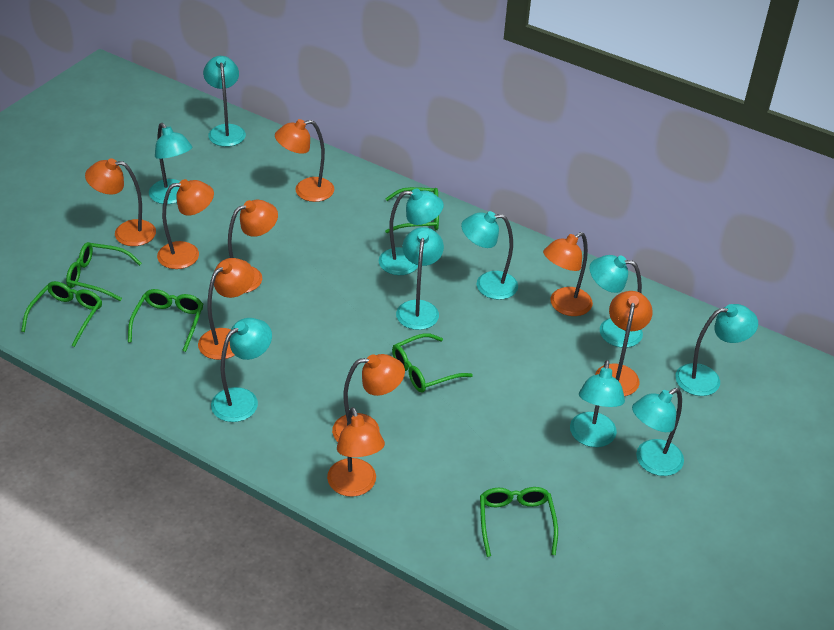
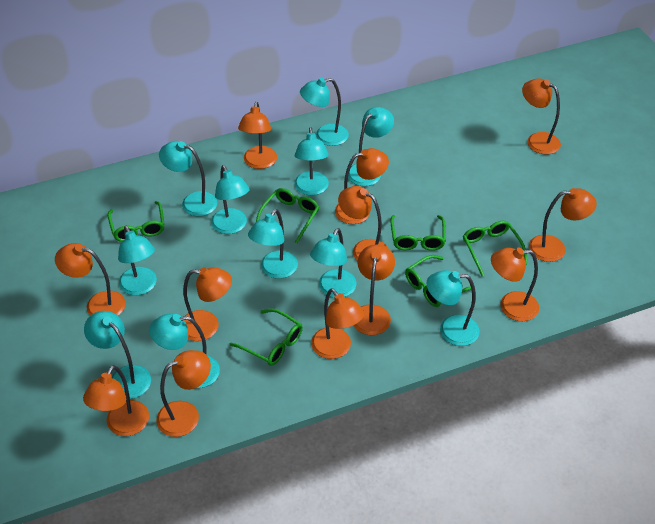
orange lamp: [85,158,156,246] [157,179,214,269] [198,258,254,360] [228,200,278,293] [275,119,334,202] [327,407,385,497] [332,354,405,442] [543,232,593,316] [595,291,653,396] = 9 -> [55,243,125,316] [83,365,149,436] [157,350,211,437] [183,267,232,341] [238,102,277,169] [311,288,364,359] [335,148,389,224] [338,186,388,261] [354,244,395,335] [491,248,539,321] [522,78,561,154] [529,188,597,262] = 12
turquoise lamp: [149,123,192,204] [203,56,246,147] [211,318,272,422] [379,189,444,275] [396,227,444,330] [461,211,518,300] [570,360,625,447] [589,255,643,347] [632,388,684,476] [675,304,758,396] = 10 -> [84,311,151,399] [118,226,157,295] [149,313,220,388] [159,141,217,216] [211,165,249,234] [248,209,298,279] [294,127,329,195] [300,78,349,146] [310,228,357,298] [348,107,394,186] [426,270,480,346] = 11

